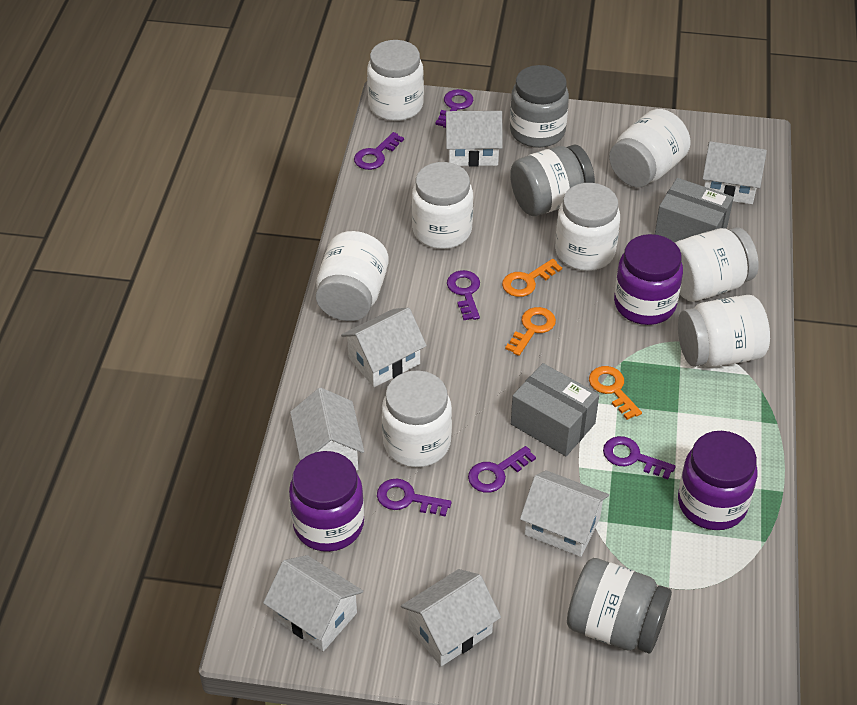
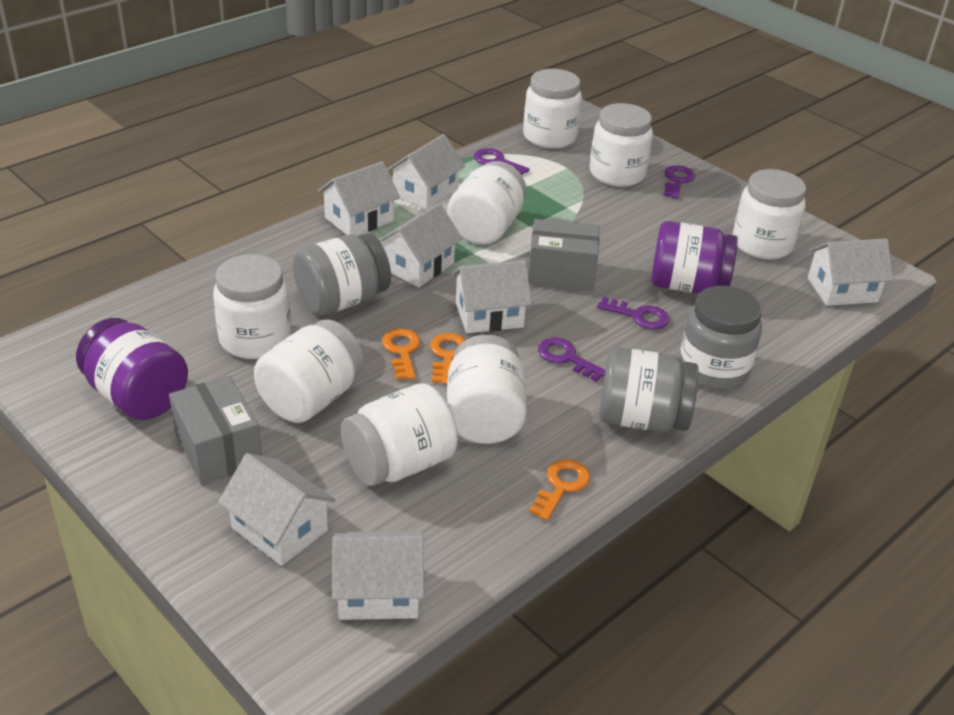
purple jar: [289,451,364,552] [614,234,683,325] [678,431,757,530] = 3 -> [76,318,188,420] [651,221,738,293] = 2
purple key: [354,132,404,170] [377,478,452,517] [436,89,474,128] [447,270,480,320] [468,446,536,493] [603,436,676,479] = 6 -> [474,148,529,175] [538,338,605,382] [597,297,669,329] [663,165,695,199] = 4

